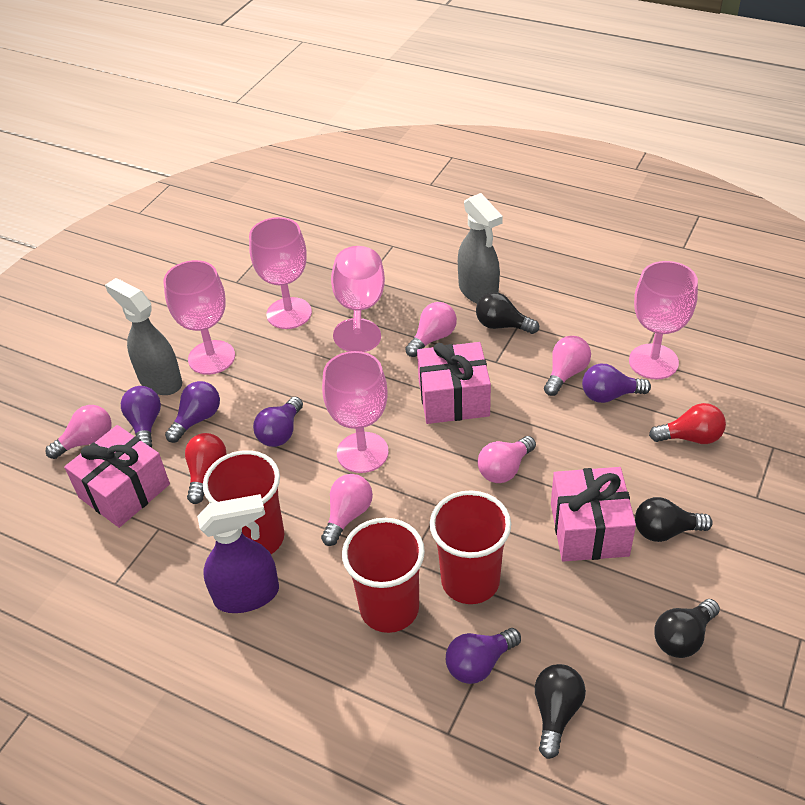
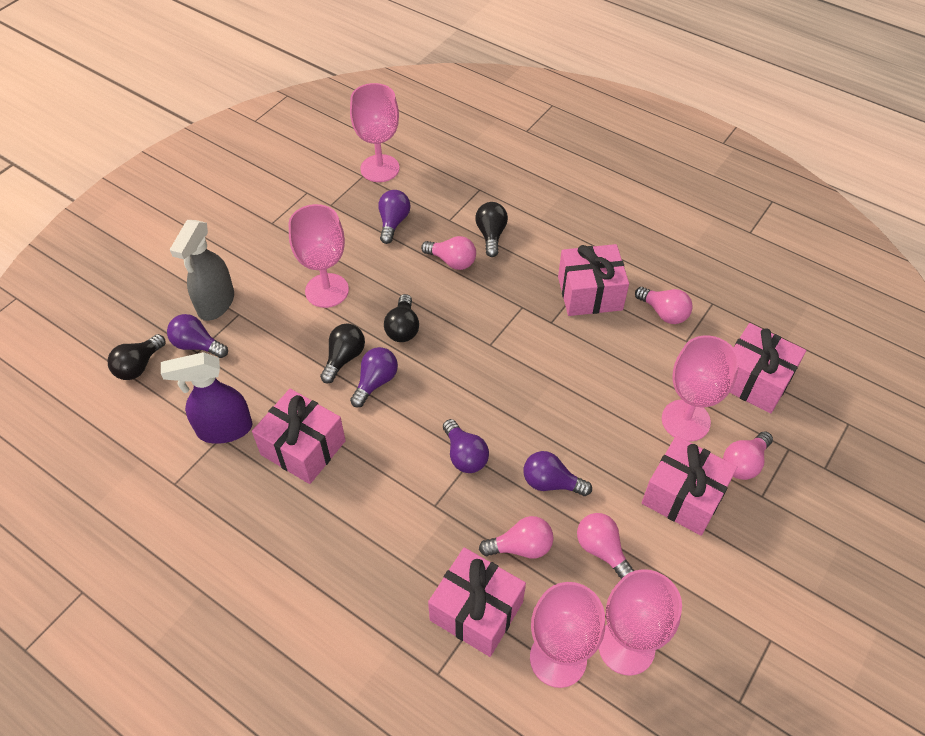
grey spray bottle: [105,278,182,395] [458,193,503,304] = 2 -> [170,220,234,321] = 1
pink gift: [64,425,170,528] [417,342,491,424] [551,467,636,562] = 3 -> [252,389,346,484] [428,547,526,657] [558,244,629,316] [642,436,737,536] [730,323,806,414] = 5
red cup: [203,450,285,554] [342,518,425,633] [430,490,511,604] = 3 -> none = 0
red light bulb: [185,433,227,504] [649,403,726,444] = 2 -> none = 0

